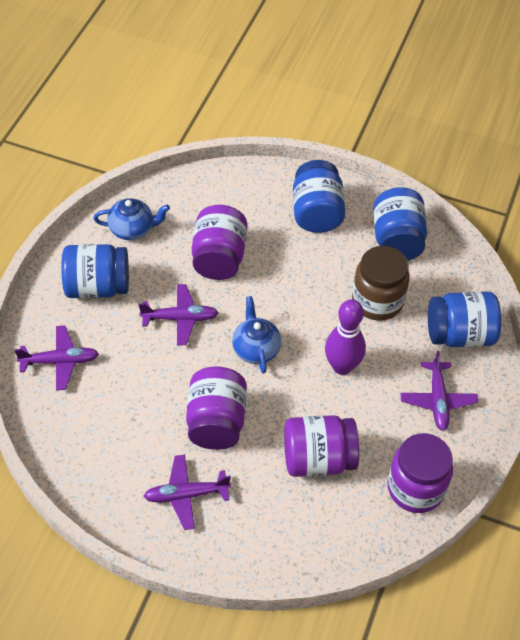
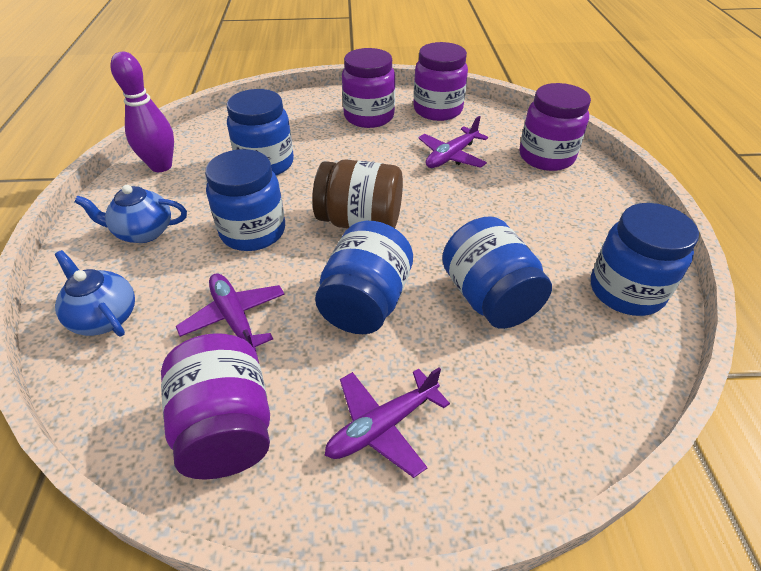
blue jar: [61,244,129,298] [293,160,345,233] [373,187,427,261] [428,292,501,347] = 4 -> [205,149,285,251] [227,89,294,175] [315,221,413,334] [442,216,552,329] [591,203,699,316] = 5
purple plane: [14,326,99,390] [139,284,219,345] [143,455,231,530] [400,351,478,431] = 4 -> [176,273,285,351] [325,367,450,478] [418,116,488,168] = 3

